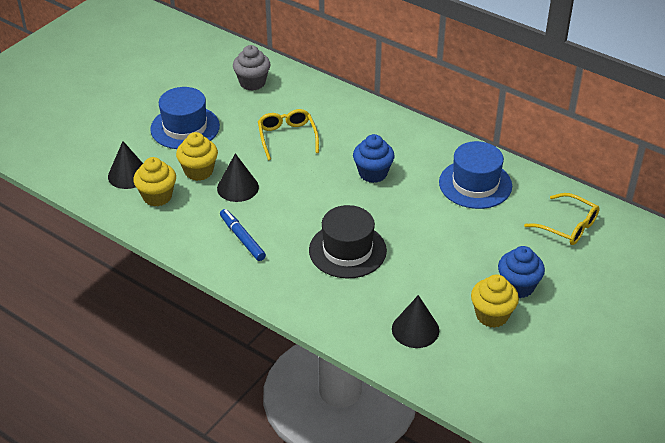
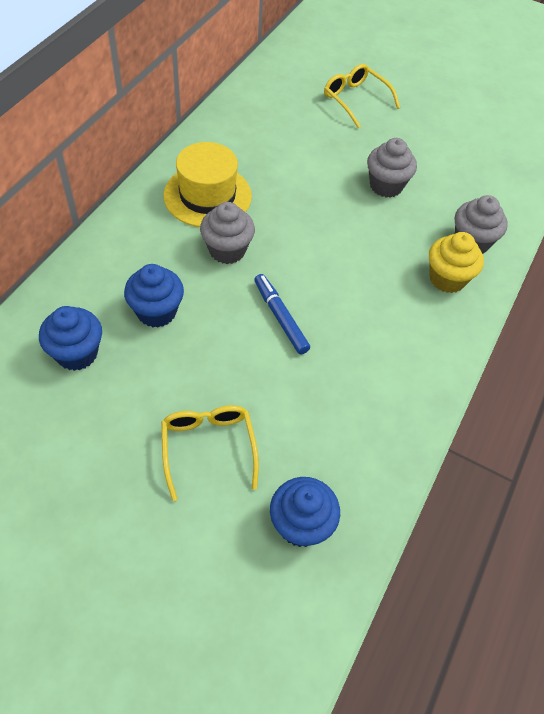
black cone: [108,141,143,189] [217,153,259,202] [392,295,439,348] = 3 -> none = 0
black hat: [309,205,387,278] = 1 -> none = 0
blue cupcake: [353,134,395,183] [498,246,545,298] = 2 -> [39,306,102,371] [124,264,184,328] [270,477,340,547] = 3
blue hat: [150,87,220,149] [439,141,512,209] = 2 -> none = 0
grey cupcake: [233,45,270,91] = 1 -> [200,202,255,264] [367,138,417,198] [455,195,508,254] = 3
yellow cupcake: [133,157,176,206] [176,132,218,181] [471,274,519,328] = 3 -> [429,232,484,293] = 1
yellow hat: none = 0 -> [163,142,252,227] = 1

